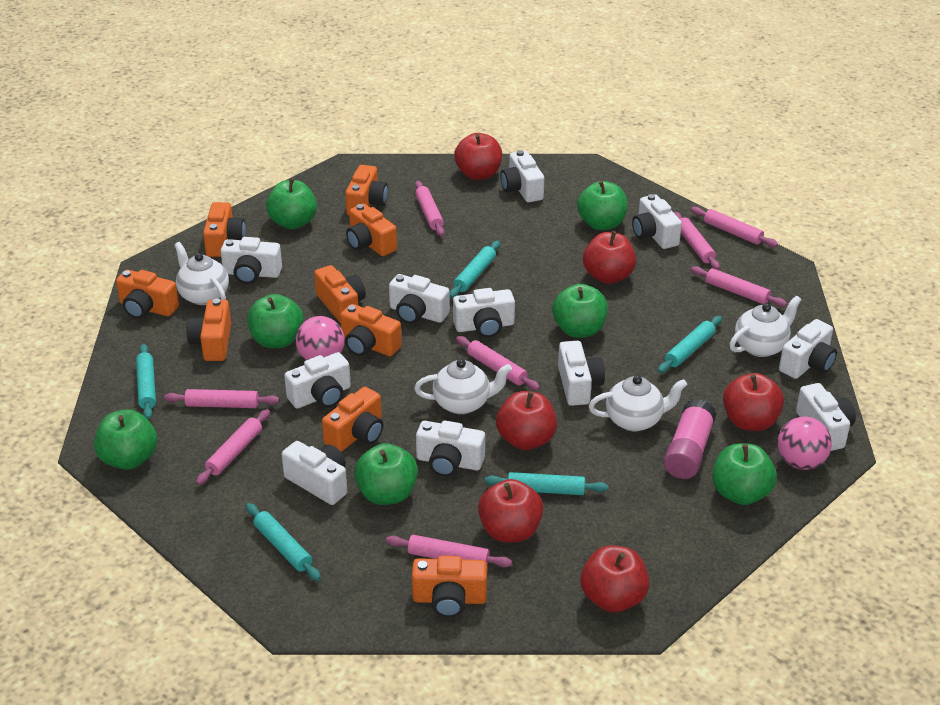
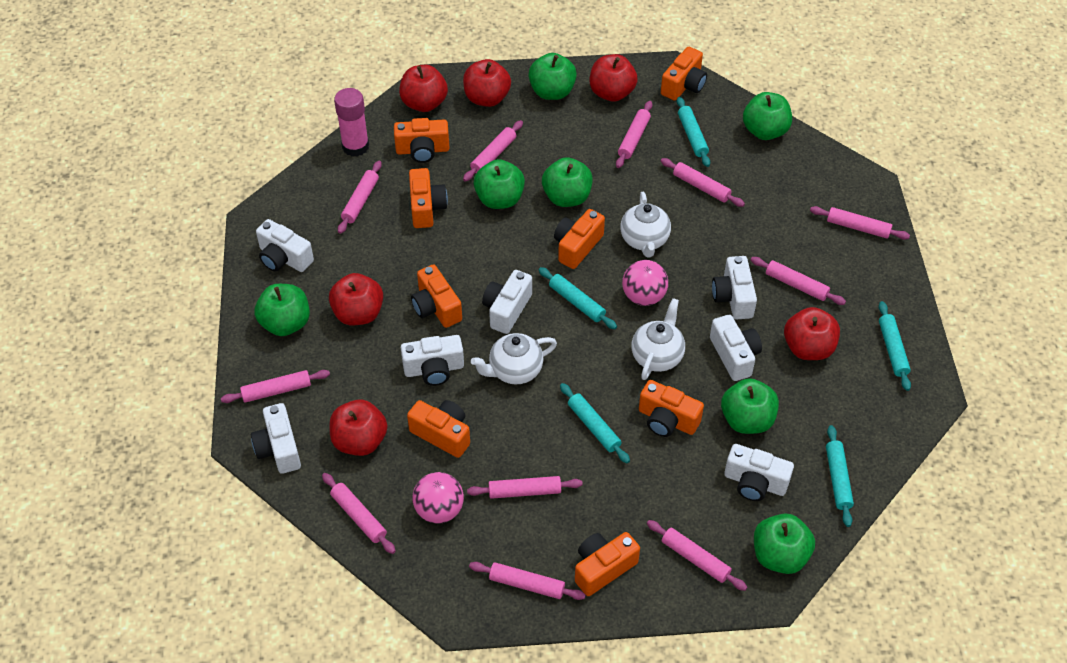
orange camera: [116,270,179,319] [187,299,231,361] [203,202,246,257] [314,265,366,323] [322,387,383,452] [340,304,402,356] [345,165,388,216] [346,204,397,256] [412,556,487,618] = 9 -> [394,118,450,163] [407,400,470,458] [409,168,448,228] [411,264,462,328] [554,209,605,269] [575,532,640,596] [639,380,704,437] [661,47,707,101] = 8
pink rolling pin: [164,389,279,408] [196,409,270,485] [386,535,512,567] [415,181,444,236] [456,336,540,390] [674,212,720,270] [691,207,778,247] [691,266,787,307] = 8 -> [221,370,330,403] [322,473,396,554] [338,161,382,234] [463,120,523,182] [467,476,583,499] [469,562,586,600] [616,101,652,168] [647,520,747,591] [661,158,745,207] [751,257,846,305] [810,206,910,240] = 11
white camera: [221,237,282,284] [282,441,347,505] [284,352,351,408] [389,274,450,324] [416,421,485,477] [453,288,515,338] [501,150,544,202] [558,341,605,406] [632,194,682,249] [779,319,837,379] [796,383,856,451] = 11 -> [251,403,301,474] [256,219,314,272] [401,335,464,386] [482,270,532,334] [710,315,762,381] [712,256,757,319] [724,444,794,501] = 7
white teapot: [174,242,229,305] [414,359,512,414] [589,375,687,431] [729,295,802,357] = 4 -> [471,333,557,385] [620,192,671,257] [631,298,685,380] = 3

